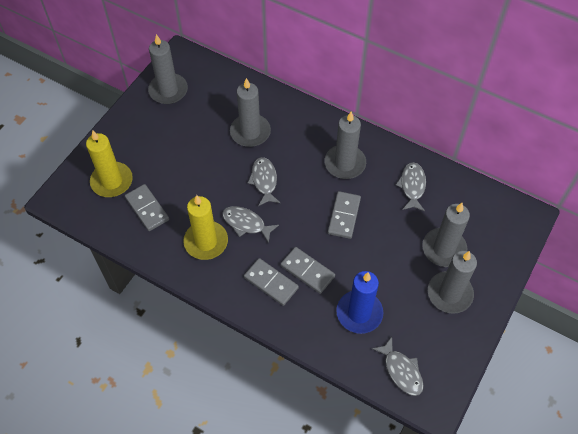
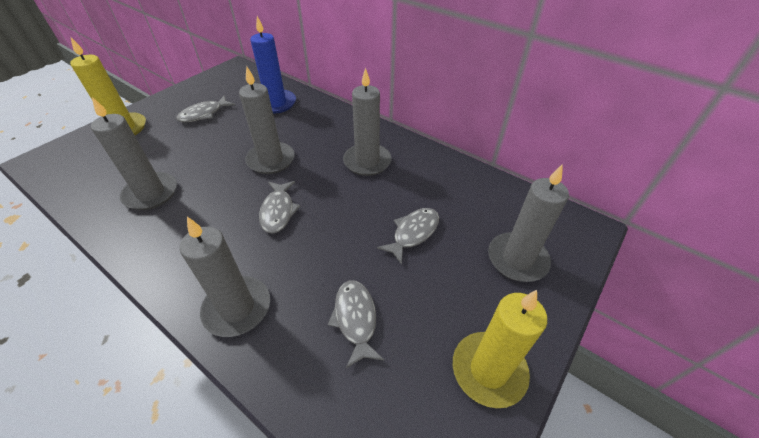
grey domino: [125,184,169,231] [244,258,299,306] [281,247,335,294] [328,191,361,239] = 4 -> none = 0

